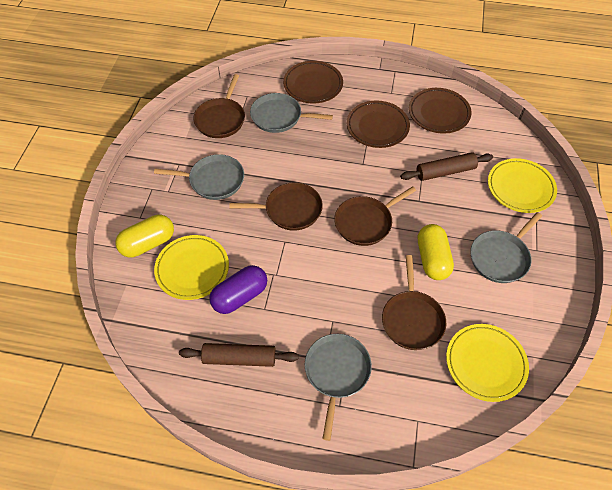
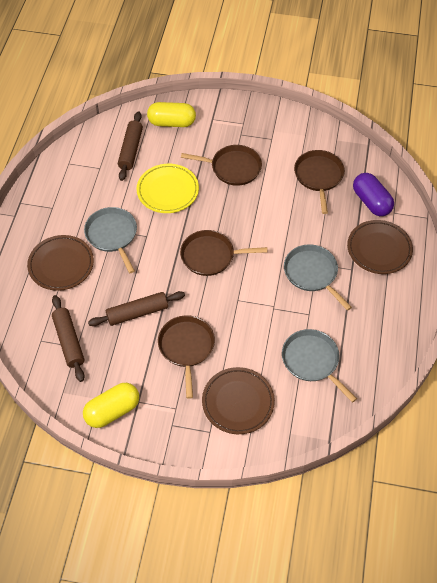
brown rolling pin: [179,343,298,367] [400,152,493,181] = 2 -> [52,295,85,382] [88,291,185,326] [118,111,143,181] = 3
grey pan: [154,154,244,200] [250,93,333,133] [305,334,372,441] [470,212,542,283] = 4 -> [84,207,137,273] [282,329,357,403] [284,244,352,311] = 3
yellow plate: [154,235,229,300] [446,324,529,402] [488,158,557,213] = 3 -> [137,164,199,213] = 1

